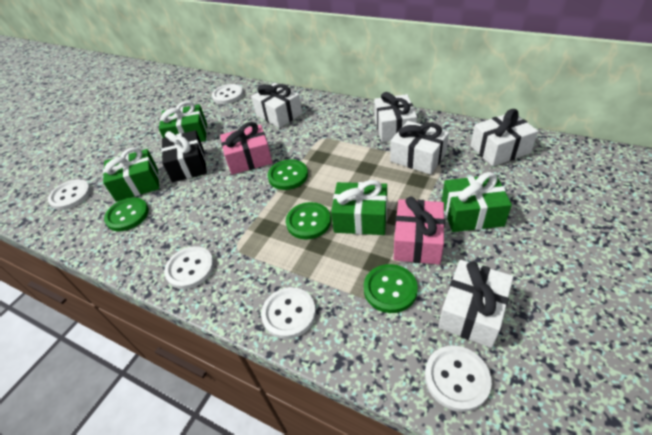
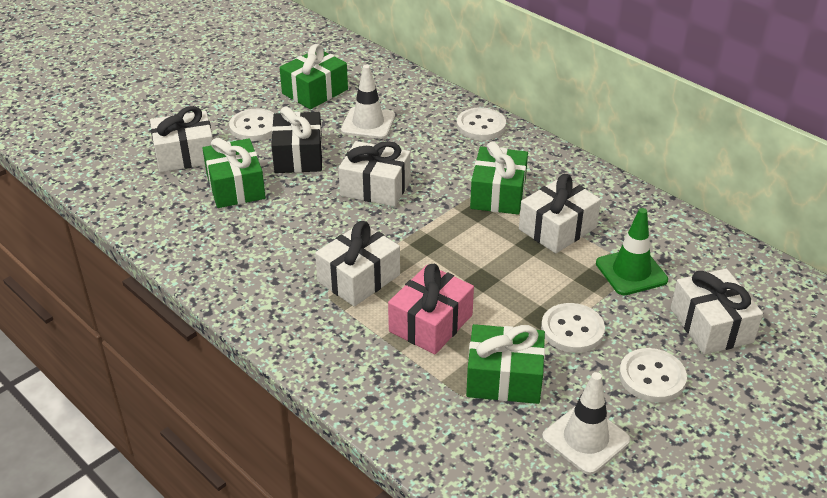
green button: [104,197,149,231] [268,159,308,190] [286,202,331,240] [364,264,418,313] = 4 -> none = 0
green traffic cone: none = 0 -> [596,208,668,295] = 1
pink gift: [220,122,272,174] [394,197,445,265] = 2 -> [388,264,474,355] = 1
white button: [48,179,91,210] [164,246,214,289] [212,84,244,104] [261,287,316,339] [425,345,492,412] = 5 -> [229,109,274,141] [457,107,506,140] [541,303,605,353] [619,348,687,403] = 4
white traffic cone: none = 0 -> [341,64,395,139] [542,372,630,475] = 2

